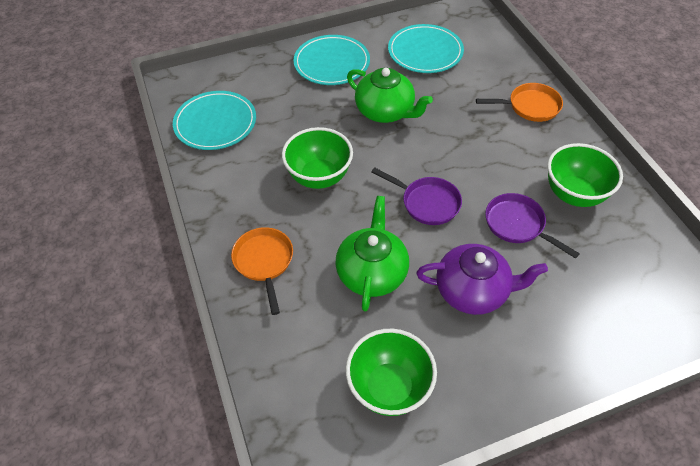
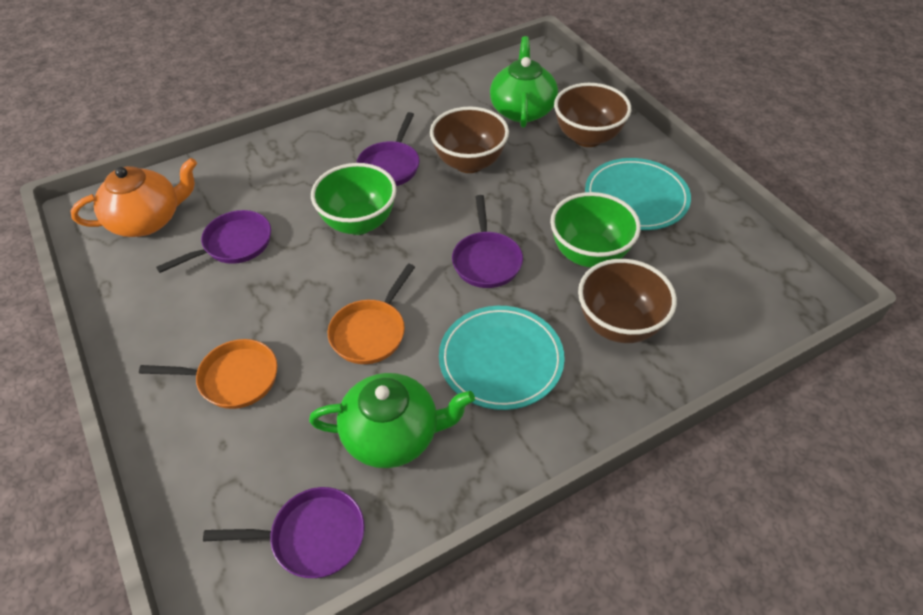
brown bowl: none = 0 -> [430,107,509,173] [554,83,631,147] [578,259,677,343] = 3
green bowl: [282,127,353,189] [346,329,437,416] [547,143,623,207] = 3 -> [311,163,397,235] [550,192,641,267] = 2
orange teapot: none = 0 -> [71,158,197,237] = 1
purple pan: [372,167,462,225] [485,193,580,259] = 2 -> [156,210,271,273] [203,487,365,578] [357,112,420,186] [452,195,523,288] = 4
purple teapot: [416,244,548,315] = 1 -> none = 0
turquoise plate: [173,91,256,150] [293,35,370,85] [388,24,464,73] = 3 -> [439,306,565,410] [585,158,691,230] = 2

